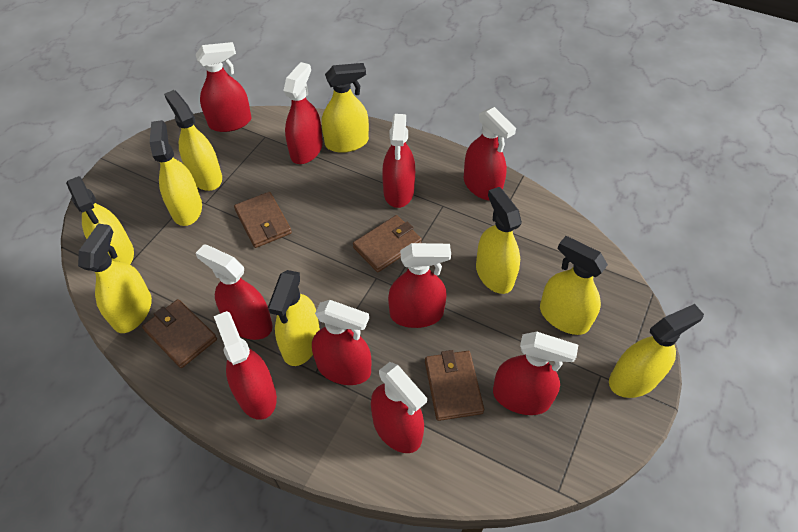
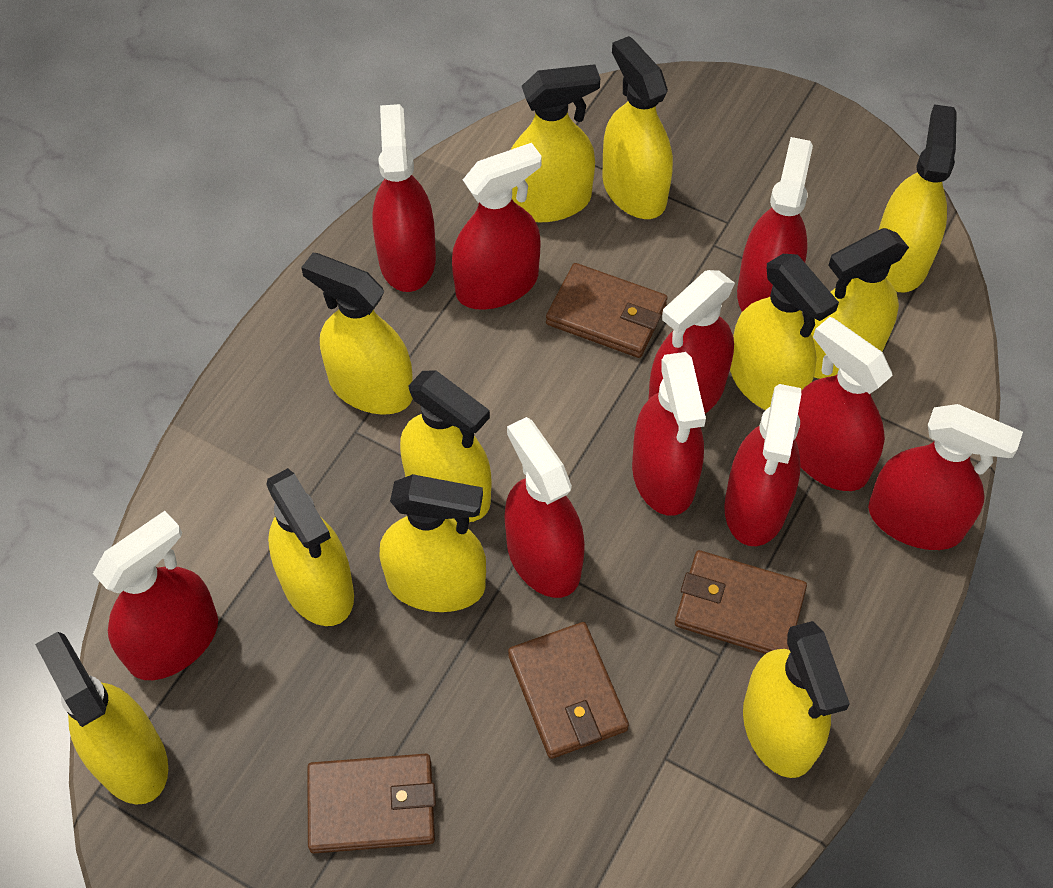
yellow spray bottle: [66,176,134,265] [78,223,152,333] [150,120,202,226] [164,90,222,191] [268,270,320,366] [322,63,369,153] [476,187,522,294] [540,236,608,335] [609,304,704,398] = 9 -> [35,632,168,805] [266,468,354,626] [301,253,413,415] [379,474,486,612] [400,370,492,522] [511,64,600,222] [602,36,673,219] [730,254,839,410] [743,621,850,778] [811,228,909,379] [879,104,957,292] = 11

